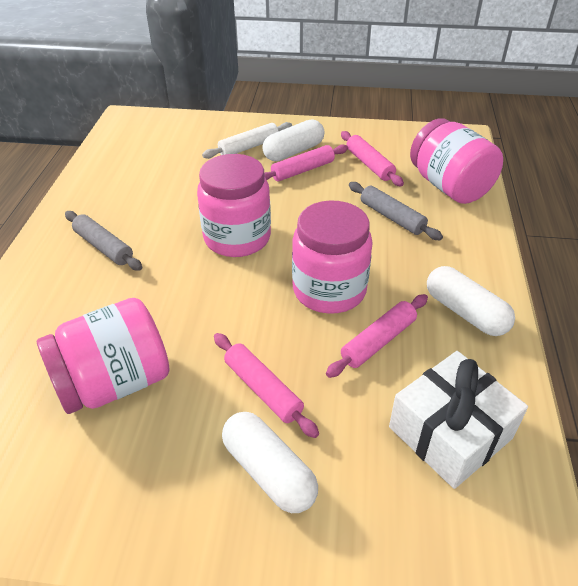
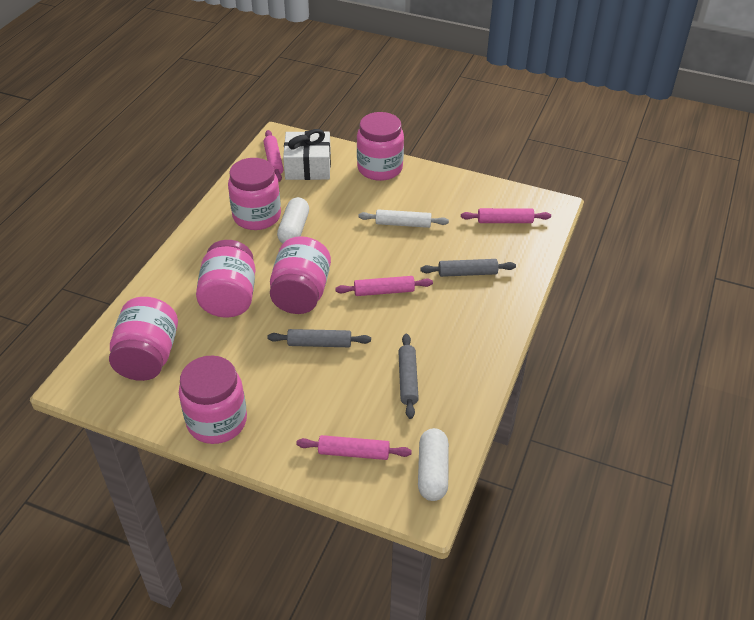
grey rolling pin: [65,211,142,271] [349,182,443,240] = 2 -> [267,329,371,347] [398,334,419,419] [421,259,516,277] = 3
pink jar: [37,298,170,414] [197,154,271,257] [292,200,373,314] [410,118,503,204] = 4 -> [109,297,178,381] [179,355,247,444] [196,240,255,317] [228,158,281,230] [270,236,331,314] [357,112,404,181] = 6
white capsule: [222,412,318,513] [262,119,325,161] [427,266,515,336] = 3 -> [277,197,309,244] [418,428,449,501] = 2

